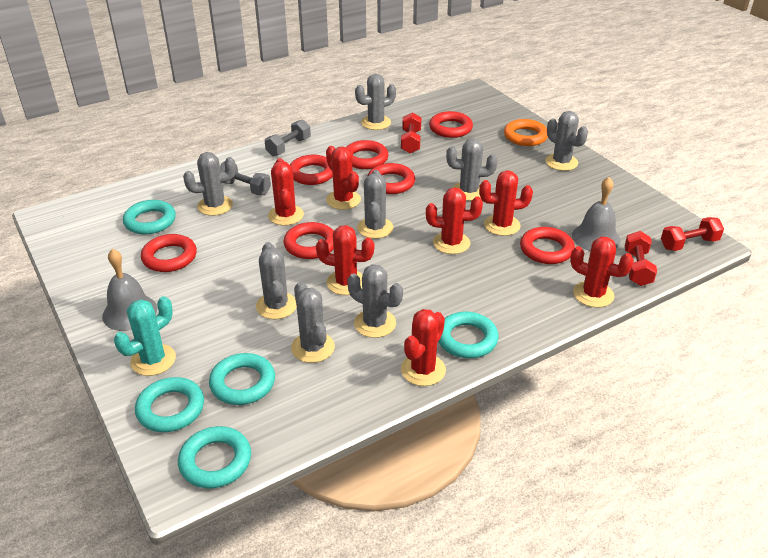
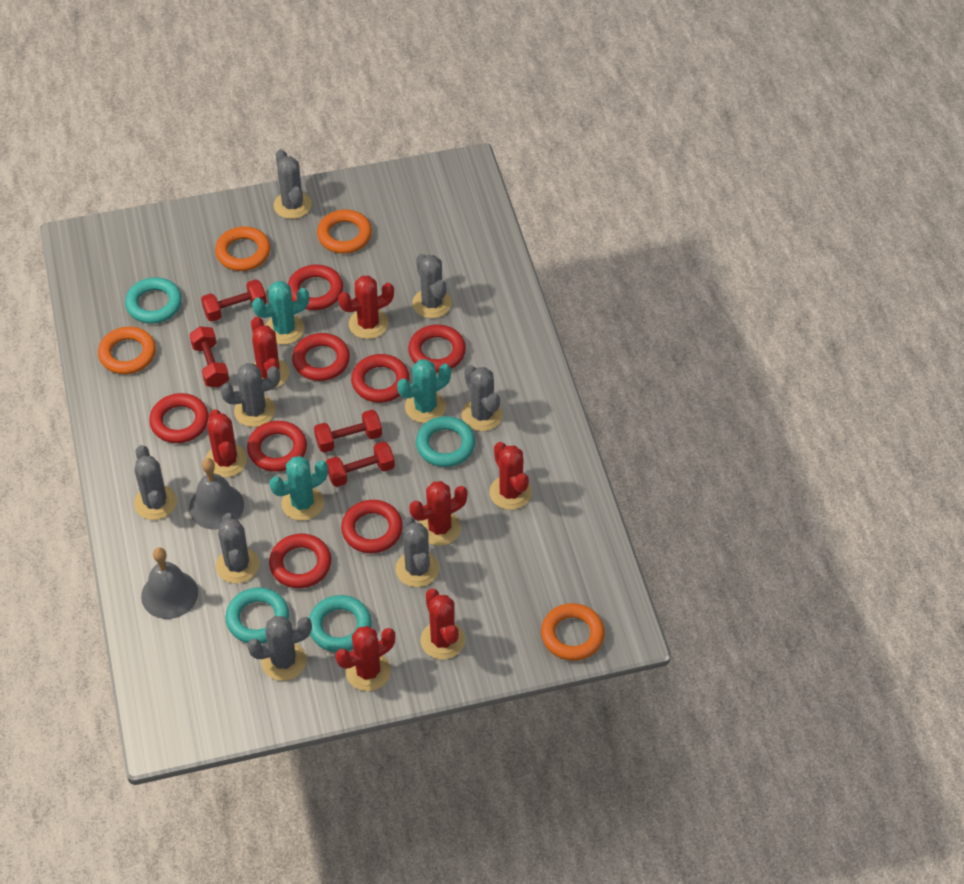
grey dumbbell: [220,162,271,195] [265,119,311,157] = 2 -> none = 0
orange ring: [504,119,548,146] = 1 -> [98,326,156,374] [215,226,270,271] [317,210,372,254] [541,603,605,661] = 4
red dumbbell: [401,112,421,154] [625,231,657,286] [661,217,724,251] = 3 -> [189,326,229,387] [201,279,267,322] [314,410,382,453] [326,441,395,487] = 4
red ring: [141,234,197,272] [283,222,334,259] [290,155,333,185] [346,140,389,169] [368,163,415,194] [429,111,473,138] [520,227,575,264] = 7 -> [149,393,209,443] [247,421,307,472] [269,534,331,588] [288,264,343,310] [292,333,350,381] [341,500,403,553] [351,354,409,403] [408,324,466,372] = 8
turquoise cactus: [114,296,176,376] = 1 -> [252,281,309,345] [270,456,328,521] [397,359,451,423] = 3
turquoise ring: [123,200,176,235] [135,377,204,432] [178,426,251,488] [209,353,275,405] [438,312,499,358] = 5 -> [125,277,182,324] [225,587,289,644] [309,595,372,652] [416,416,475,467] = 4

